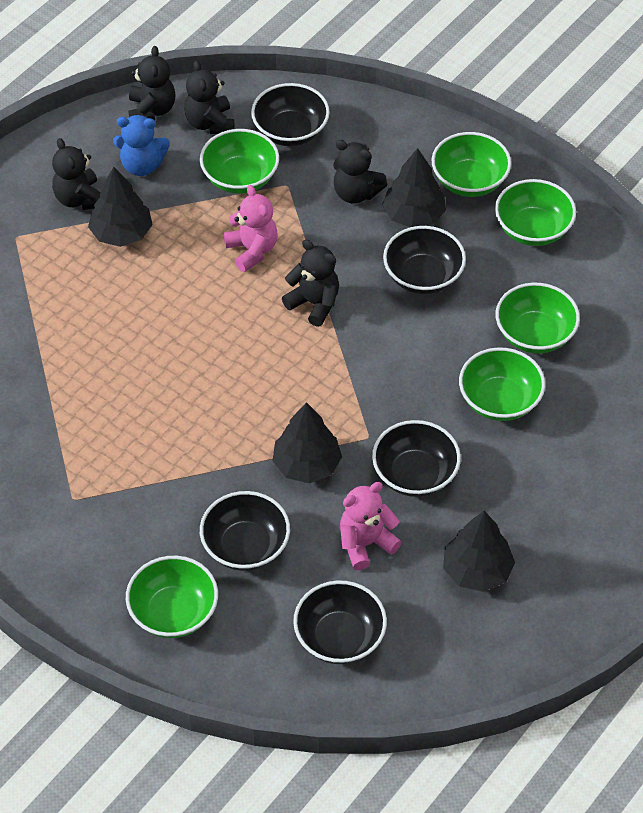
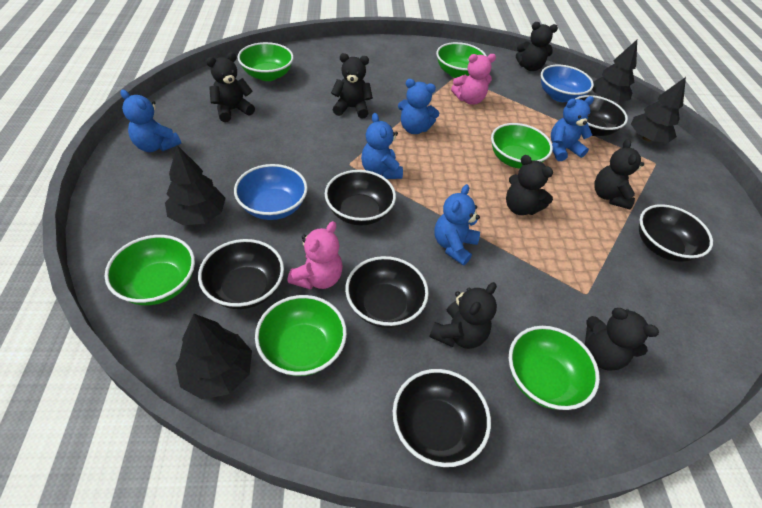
black bowl: [200,491,290,571] [251,83,330,146] [293,580,387,664] [372,420,461,497] [383,226,466,294] = 5 -> [198,239,284,309] [325,170,396,226] [345,256,429,328] [393,369,491,467] [575,95,628,136] [639,204,713,262] = 6
black teddy bear: [52,138,100,210] [129,46,176,121] [184,60,234,134] [282,240,339,327] [333,140,387,204] = 5 -> [206,52,255,122] [331,53,373,119] [429,282,497,349] [506,155,553,215] [516,22,558,71] [585,308,659,371] [594,139,644,209] = 7
blue bowl: none = 0 -> [234,164,308,220] [541,65,594,102] = 2
blue teddy bear: [113,115,170,176] = 1 -> [120,90,181,152] [361,113,403,179] [398,79,439,134] [434,184,480,266] [551,96,594,161] = 5

